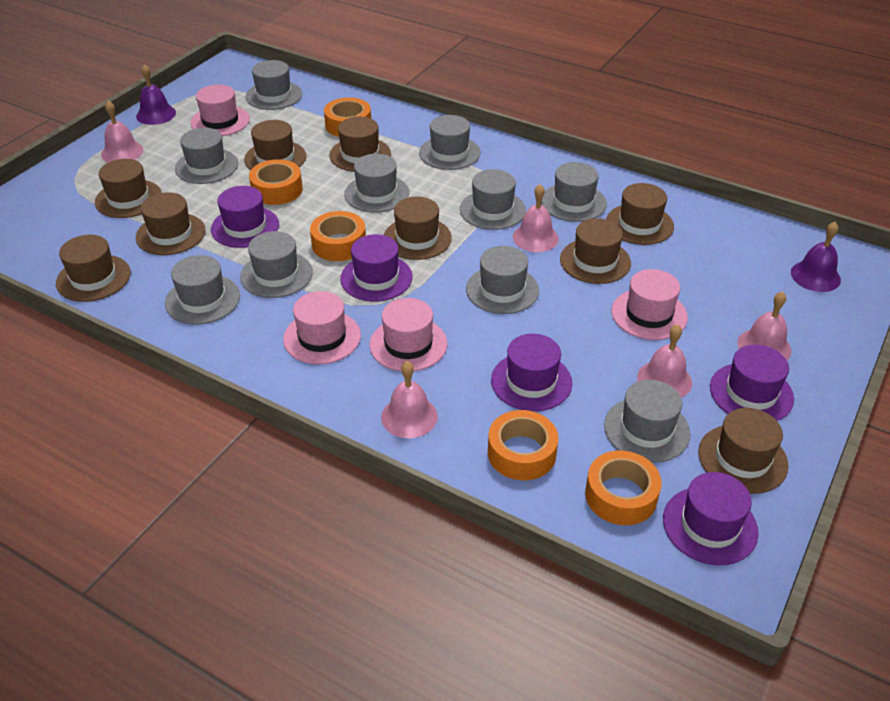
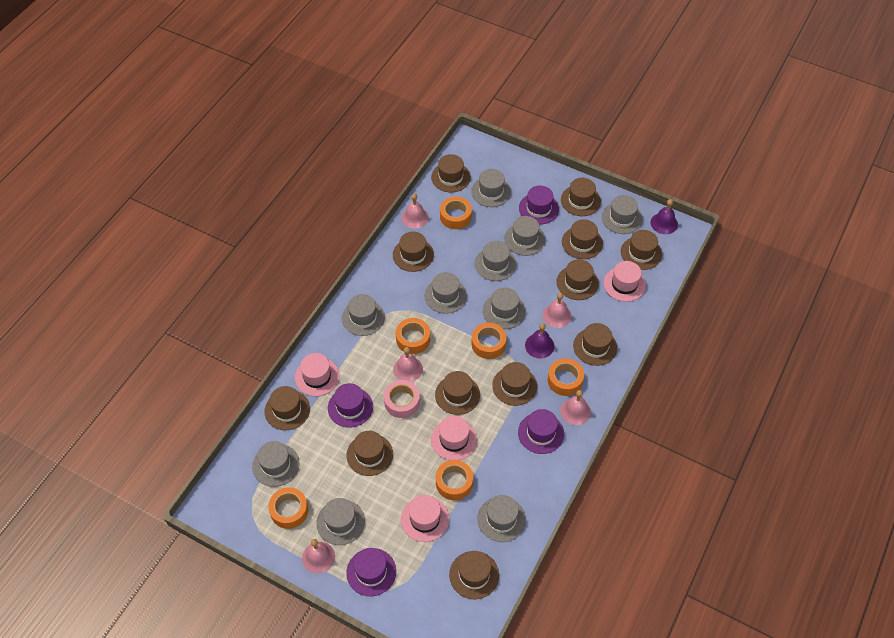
brown hat: [56,235,131,302] [95,159,162,218] [136,192,205,255] [244,120,306,170] [329,117,391,172] [384,197,452,260] [560,218,631,284] [606,183,674,245] [698,408,789,494] = 9 -> [264,386,310,430] [347,431,393,476] [393,232,434,272] [431,154,471,193] [435,371,480,415] [449,551,499,599] [492,362,537,406] [557,259,599,300] [561,178,601,216] [562,219,603,259] [573,323,617,366] [621,230,662,270] = 12
orange tape: [249,159,303,205] [310,211,366,261] [324,97,371,137] [488,410,558,480] [585,451,662,525] = 5 -> [268,487,308,529] [396,318,430,354] [436,460,473,500] [440,197,472,229] [471,323,506,359] [548,358,584,396] = 6
pink tape: none = 0 -> [384,380,420,418] = 1
purple hat: [211,186,279,248] [340,234,413,301] [491,334,572,411] [663,472,759,565] [710,345,794,421] = 5 -> [328,383,373,428] [346,548,396,596] [518,409,564,454] [519,186,559,224] = 4

